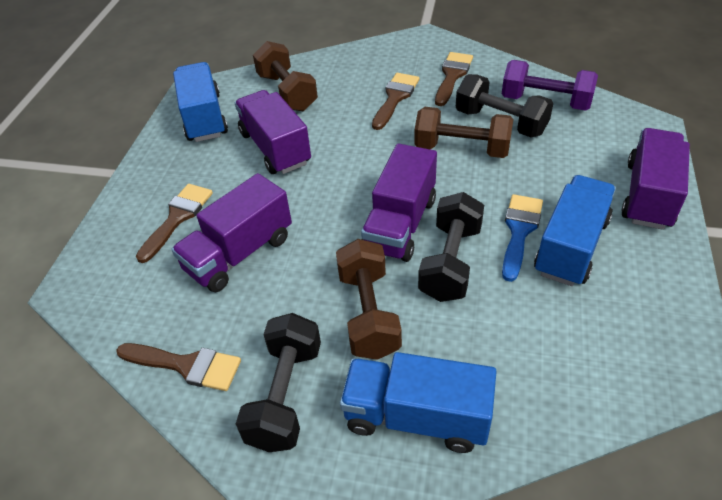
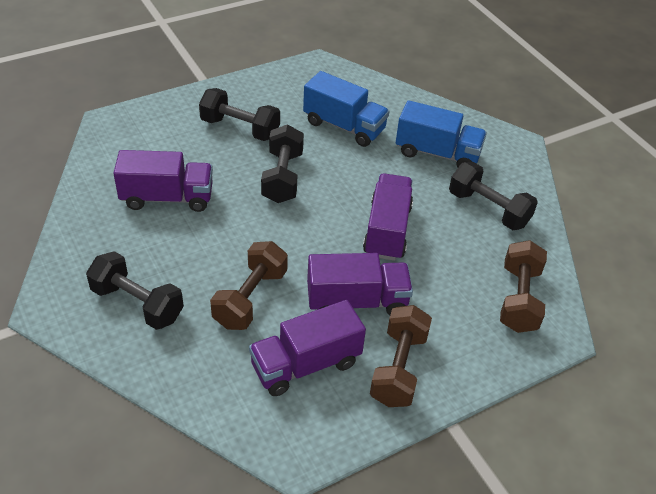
black dumbbell: [236,313,321,452] [418,192,484,302] [456,74,553,137] = 3 -> [86,251,184,330] [199,88,280,141] [261,124,304,203] [449,162,538,230] = 4
blue brush: [502,194,543,282] = 1 -> none = 0
blue truck: [173,62,228,142] [340,352,497,453] [534,175,616,286] = 3 -> [303,71,389,147] [396,100,487,167] = 2
brown brush: [116,343,241,391] [136,184,213,263] [372,73,420,130] [435,52,473,106] = 4 -> none = 0
purple dumbbell: [502,60,598,111] = 1 -> none = 0

